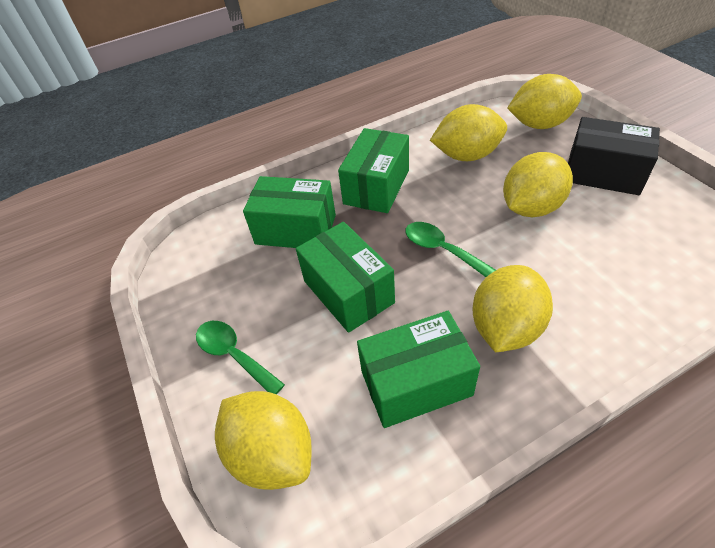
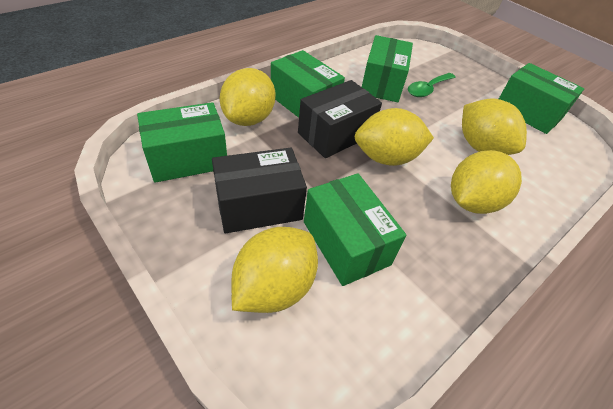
black box: [568,117,660,195] = 1 -> [212,148,307,233] [298,80,382,158] = 2
green box: [243,176,336,248] [296,222,395,333] [338,128,409,213] [357,311,480,428] = 4 -> [137,102,227,183] [271,50,345,118] [304,173,406,286] [362,35,413,102] [499,63,584,134] = 5
green spoon: [196,321,285,394] [405,222,496,277] = 2 -> [408,73,456,97] = 1

